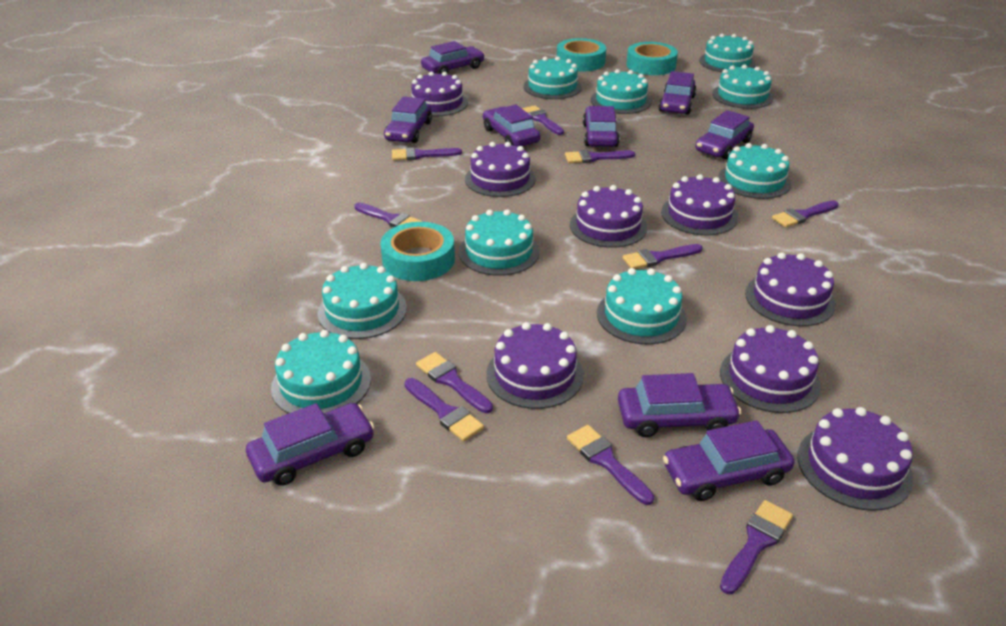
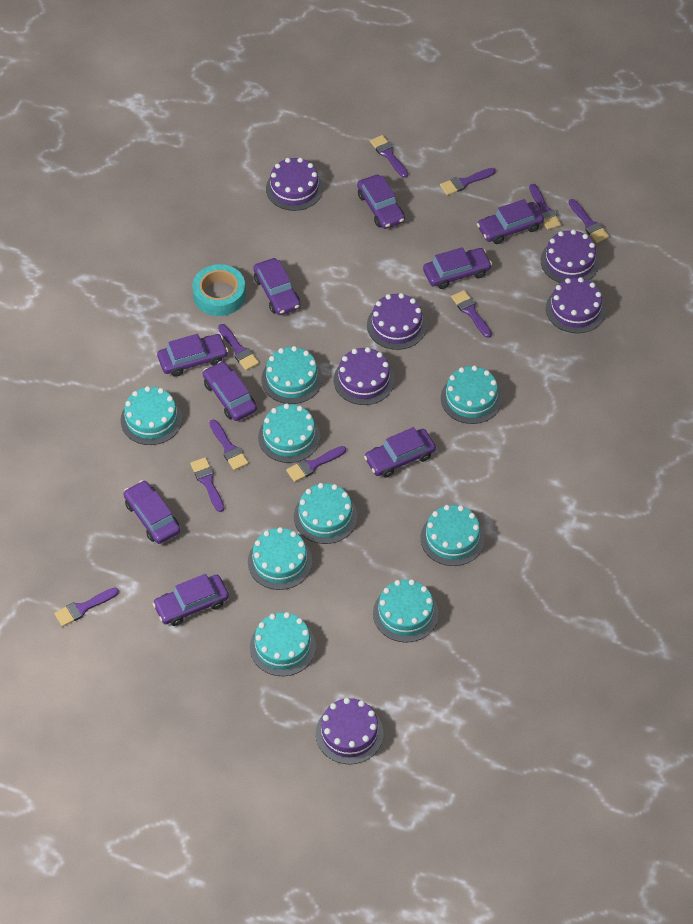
purple cake: [411,72,468,117] [465,142,536,197] [486,322,584,409] [570,185,647,248] [661,174,738,235] [720,325,821,413] [745,252,836,326] [797,407,913,511] = 8 -> [266,158,323,211] [316,698,384,764] [334,347,395,405] [367,293,427,350] [541,229,599,283] [546,277,606,333] = 6
turquoise tape: [381,222,455,281] [557,38,606,72] [626,42,678,75] = 3 -> [192,264,246,316] = 1

